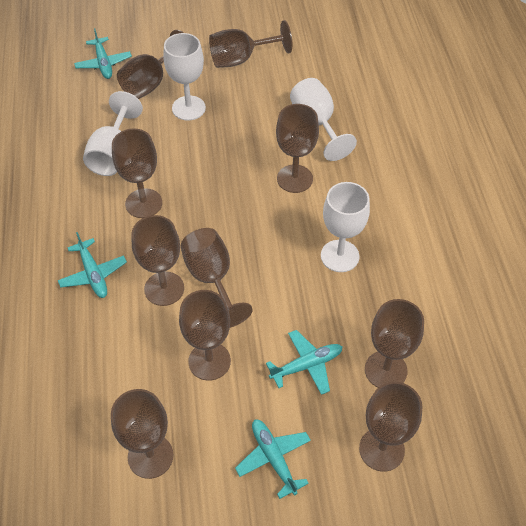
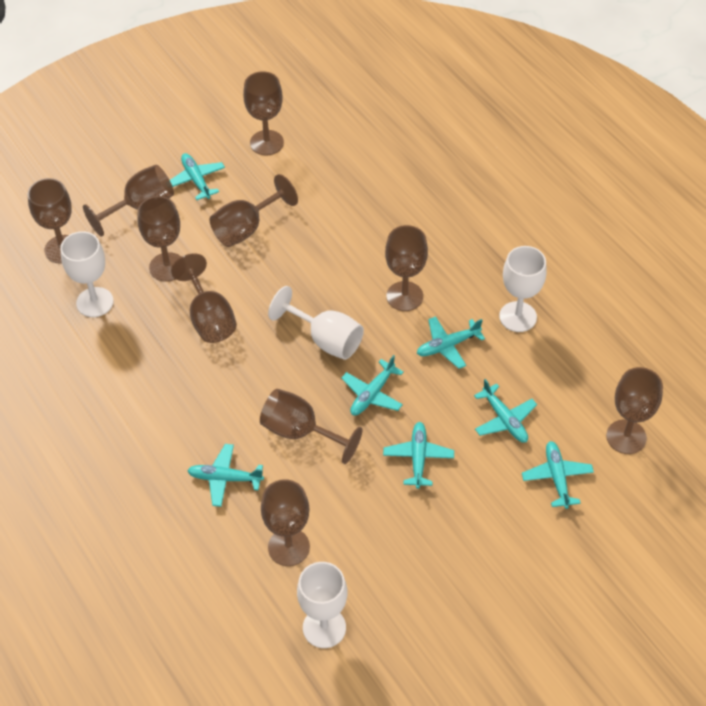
turquoise plane: [58,232,127,298] [74,28,132,79] [235,419,311,499] [266,330,342,395] = 4 -> [170,153,225,200] [187,444,264,507] [342,355,403,416] [383,422,454,489] [417,316,485,369] [474,379,537,443] [522,441,594,509] = 7

